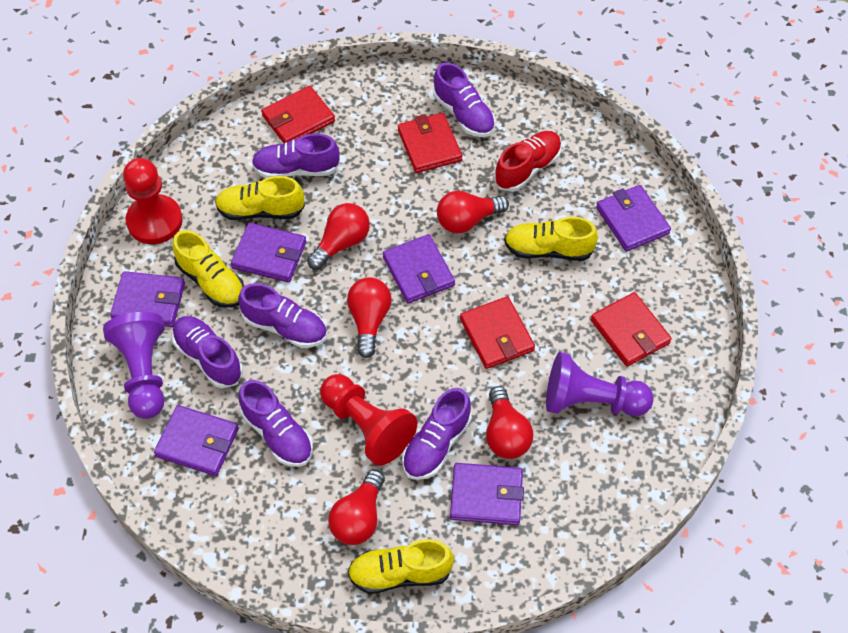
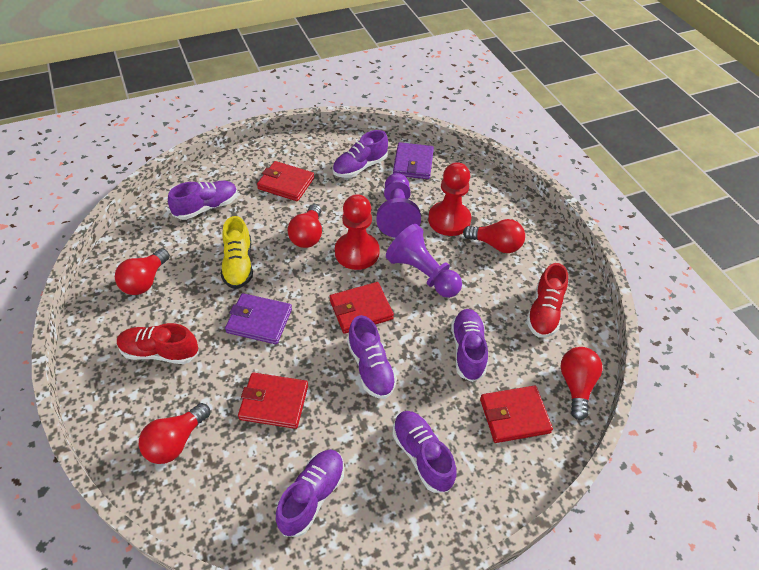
purple wallet: [110,271,185,327] [154,405,239,476] [231,223,306,282] [383,234,455,303] [450,463,524,525] [596,185,671,252] = 6 -> [225,293,292,344] [393,142,434,179] = 2
red shoe: [494,131,562,192] = 1 -> [117,323,199,364] [527,263,568,338] = 2
yellow shoe: [172,230,244,308] [215,176,305,220] [347,539,454,594] [504,217,598,261] = 4 -> [221,216,253,289] = 1

